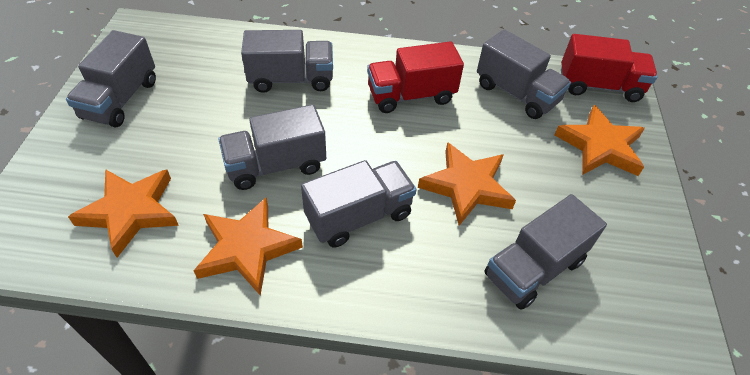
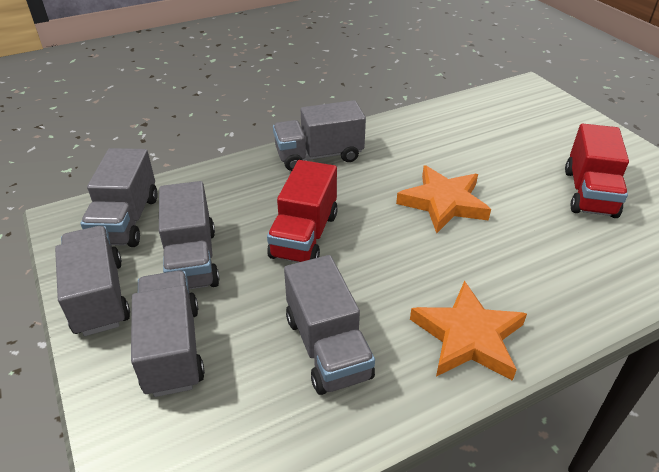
orange star: [68,169,179,257] [193,198,303,296] [418,142,516,226] [554,105,645,176] = 4 -> [396,165,491,233] [410,281,527,381] = 2

